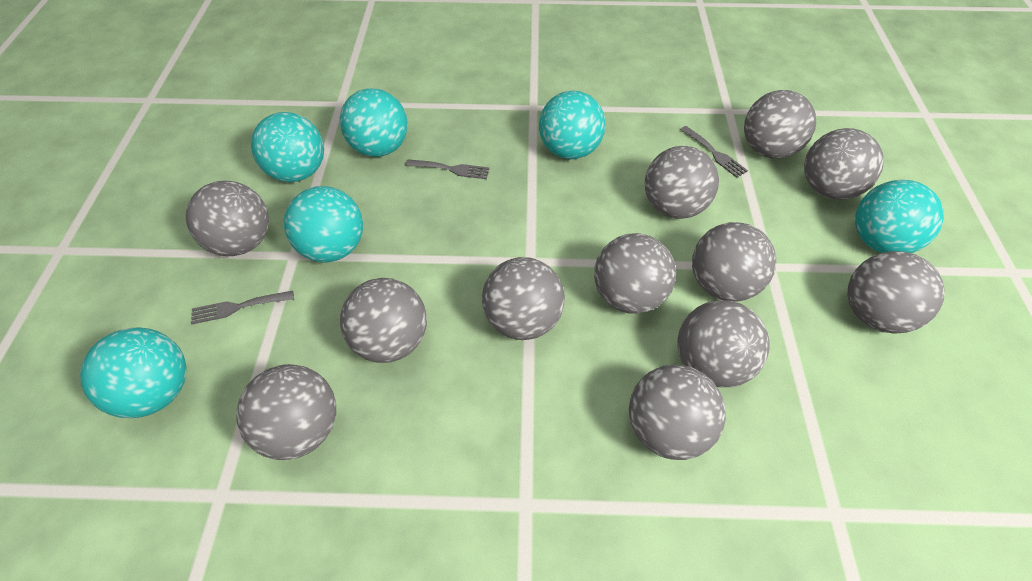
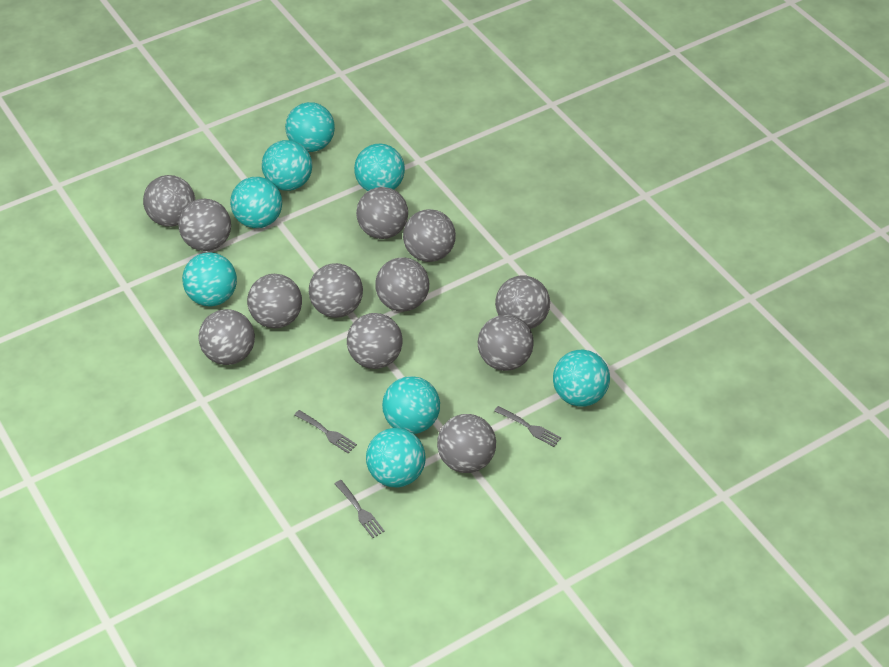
turquoise ball: [80,328,187,418] [251,112,324,182] [284,186,363,262] [340,88,408,157] [539,91,605,159] [855,180,944,253] = 6 -> [182,252,237,306] [230,177,282,228] [262,140,312,191] [285,102,335,152] [354,143,405,191] [366,428,426,488] [382,376,440,434] [553,350,610,407] = 8

